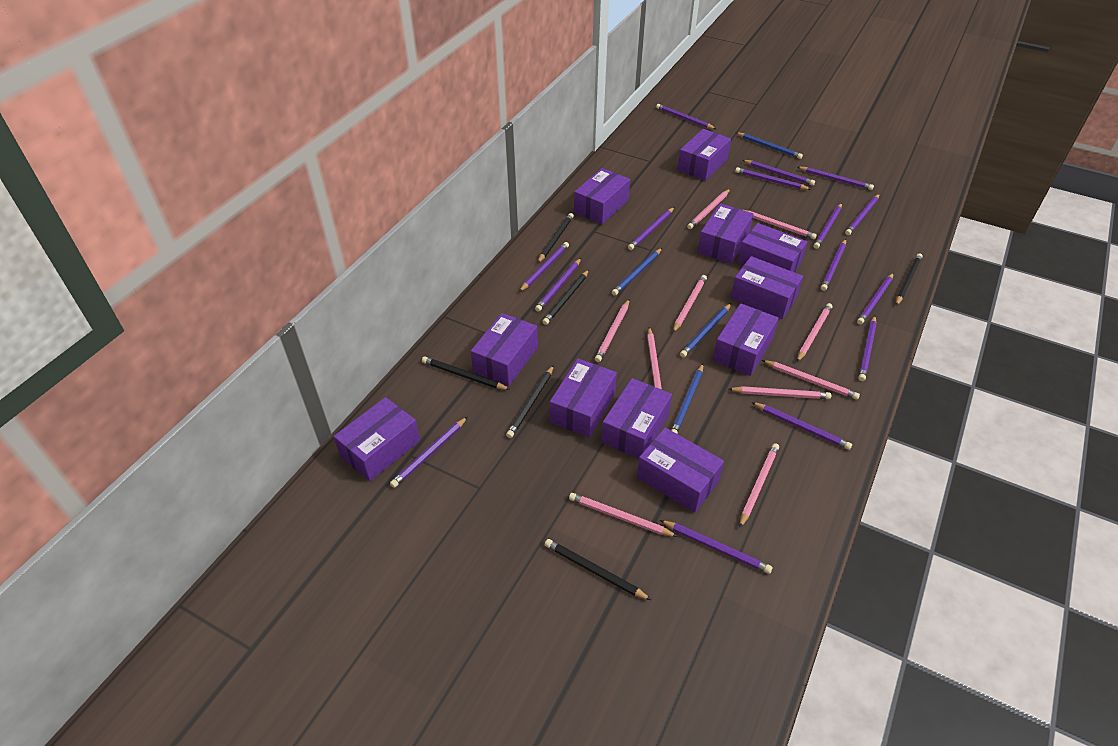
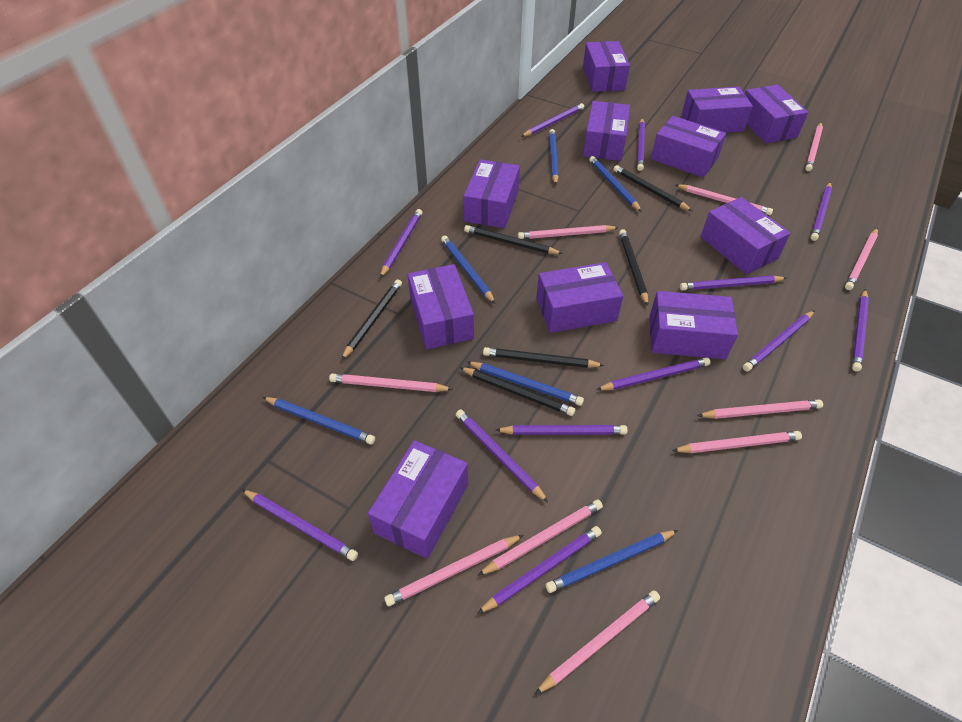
blue pencil: [612,248,662,296] [671,364,703,434] [680,303,731,357] [735,132,803,159] = 4 -> [263,397,375,445] [441,236,496,304] [467,362,584,406] [546,530,678,593] [549,129,559,185] [589,156,642,212] = 6
purple pencil: [390,417,467,488] [519,242,569,292] [535,258,581,312] [628,207,674,250] [656,104,716,129] [660,520,772,574] [735,167,811,190] [743,160,815,186] [752,402,852,450] [797,167,874,190] [814,203,842,249] [821,239,846,291] [845,194,880,235] [857,273,894,325] [859,316,877,381] = 15 -> [242,490,358,561] [380,209,422,278] [456,410,549,503] [477,526,602,614] [496,425,628,435] [521,103,584,137] [596,357,710,390] [637,118,645,171] [680,276,787,290] [743,310,815,371] [811,182,832,241] [852,289,869,372] = 12

